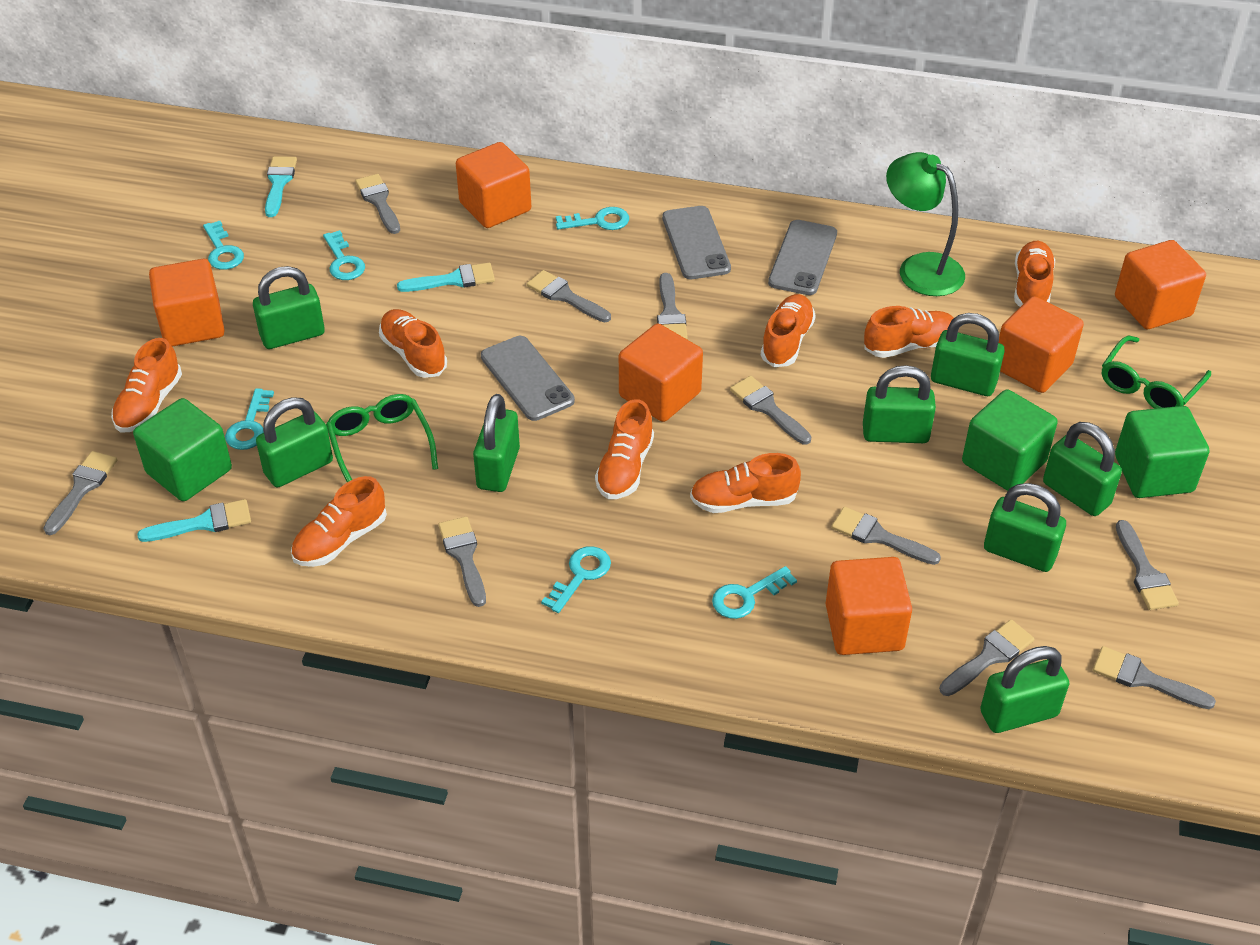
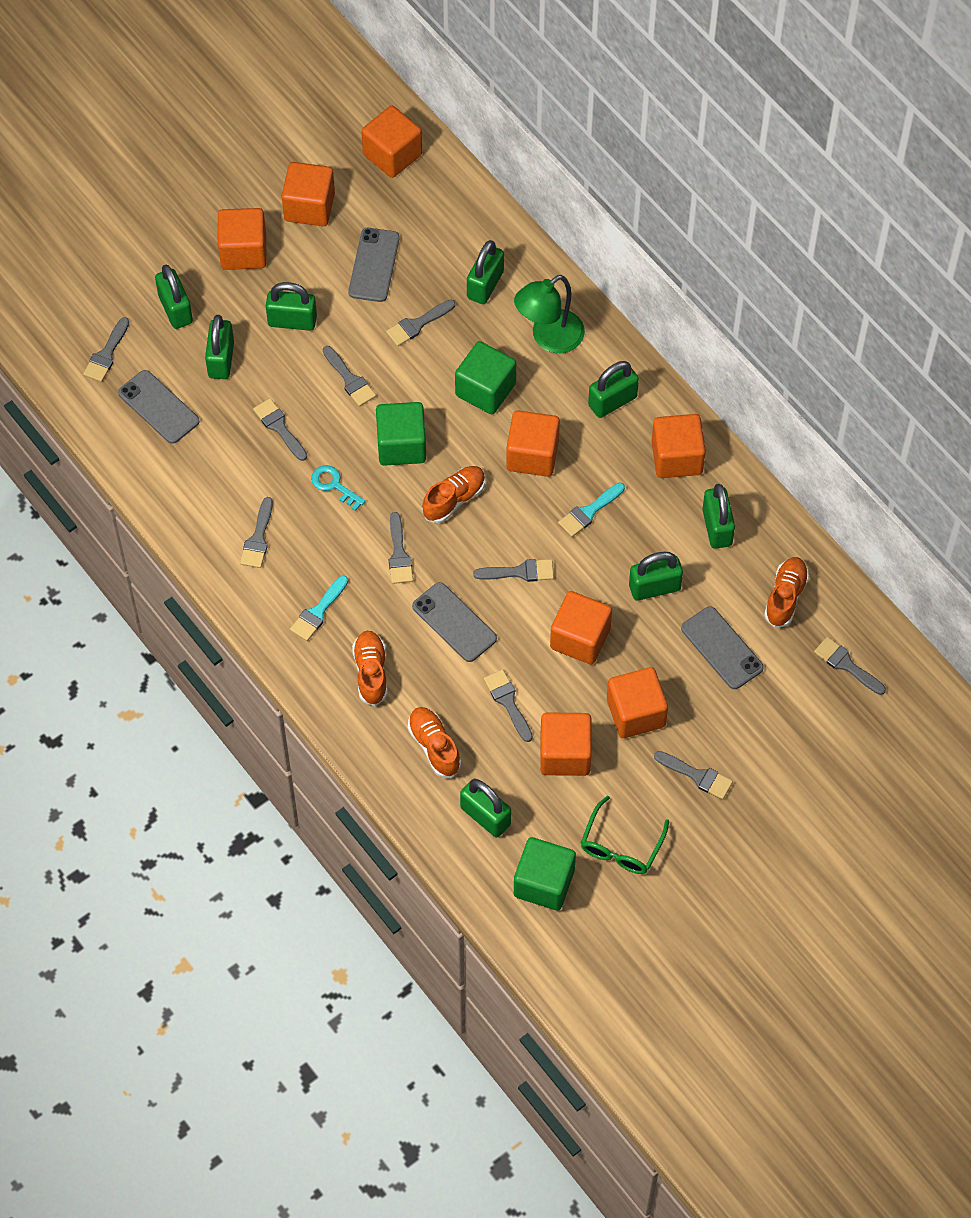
green glasses: [326,394,438,482] [1102,336,1211,409] = 2 -> [581,796,669,874] = 1
grey phone: [481,336,575,421] [662,206,731,279] [768,220,837,295] = 3 -> [118,370,200,444] [348,228,400,302] [412,582,497,662] [681,606,764,689] = 4
orange cube: [149,259,225,347] [456,142,531,228] [619,323,703,422] [825,557,912,655] [998,296,1084,393] [1115,240,1206,329] = 6 -> [218,208,267,270] [282,162,335,226] [361,106,422,178] [506,410,560,477] [540,712,592,776] [550,591,612,664] [607,667,668,738] [651,414,706,478] = 8
orange shoe: [111,338,182,432] [291,476,387,567] [379,309,447,378] [595,399,654,499] [690,453,801,513] [761,294,816,367] [864,306,954,358] [1014,241,1055,307] = 8 -> [352,631,388,706] [408,707,461,777] [422,466,485,523] [764,557,809,628] = 4
turquoise brush: [137,499,251,542] [265,156,297,217] [397,263,495,292] = 3 -> [290,576,348,641] [558,483,625,537] = 2
turquoise key: [203,221,244,270] [225,388,274,450] [323,230,365,280] [541,546,611,613] [556,207,629,230] [712,566,797,619] = 6 -> [311,465,365,511] = 1

